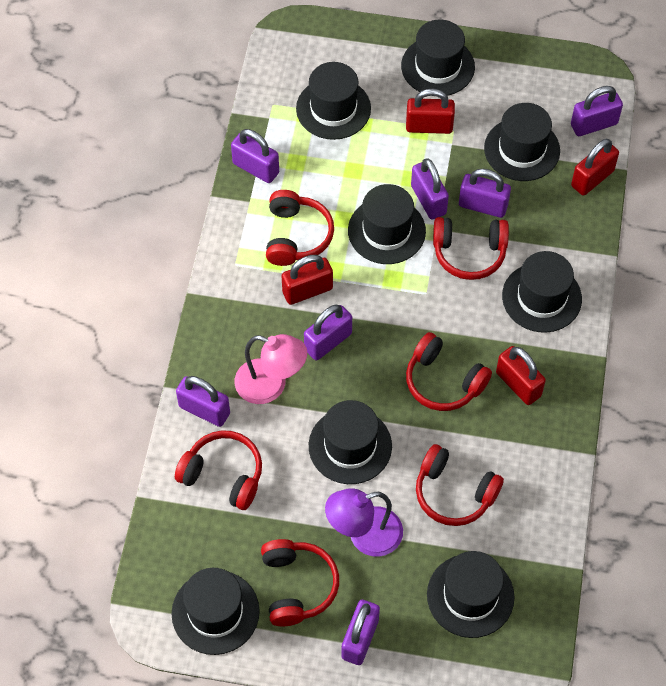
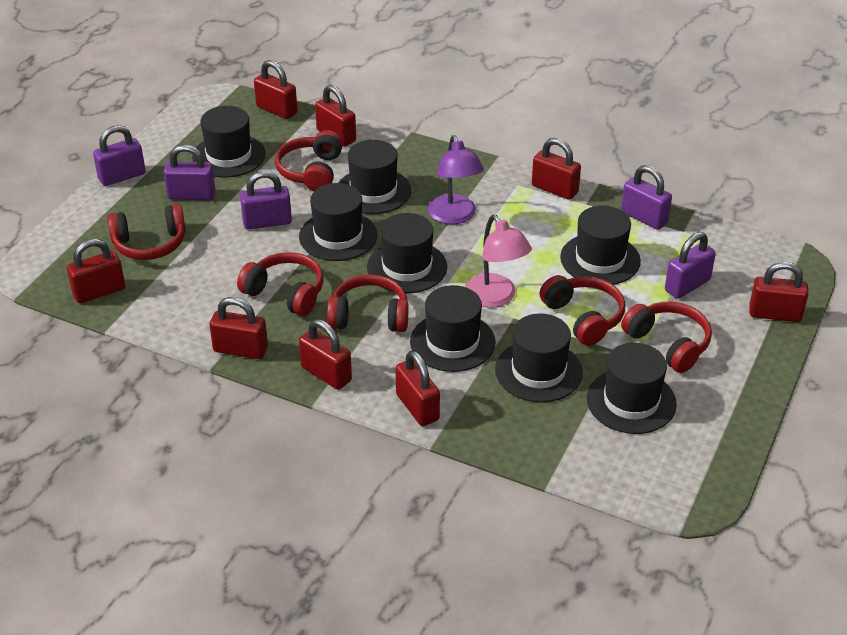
purple padlock: [176,376,230,427] [231,129,279,183] [304,305,352,360] [341,600,380,665] [411,158,449,219] [459,169,511,218] [571,86,623,136] = 7 -> [93,125,146,186] [163,145,216,200] [240,171,292,229] [621,165,672,230] [665,232,716,299] = 5
red padlock: [281,255,333,305] [406,89,455,134] [496,346,546,405] [571,139,619,196] = 4 -> [67,239,125,303] [209,297,268,359] [254,60,297,119] [299,319,352,390] [315,85,356,147] [396,350,440,426] [532,138,581,200] [749,262,808,322] = 8

